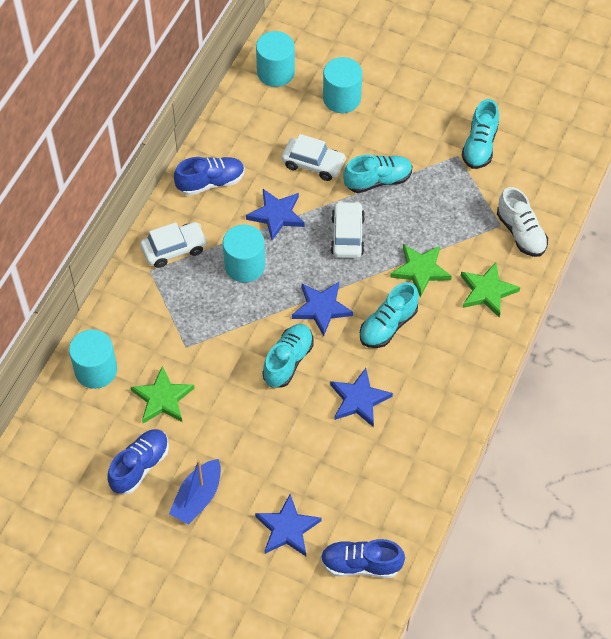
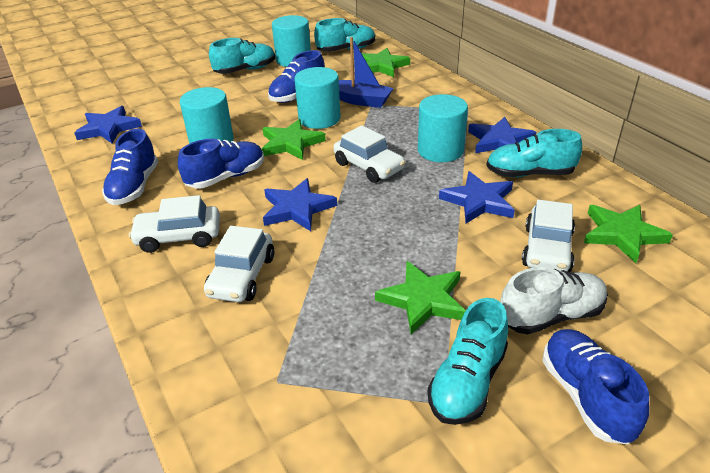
blue shoe: [107,429,169,495] [174,157,245,196] [321,539,405,578] = 3 -> [102,129,158,205] [178,139,264,188] [268,50,325,103] [542,329,650,444] = 4
green star: [131,366,195,423] [390,244,452,298] [461,262,520,318] = 3 -> [262,119,326,160] [362,48,410,77] [375,261,466,334] [584,205,673,263] = 4
white car: [140,222,207,268] [282,134,347,181] [331,201,365,258] = 3 -> [129,195,220,253] [204,226,274,302] [333,125,406,183] [522,200,575,272] = 4

